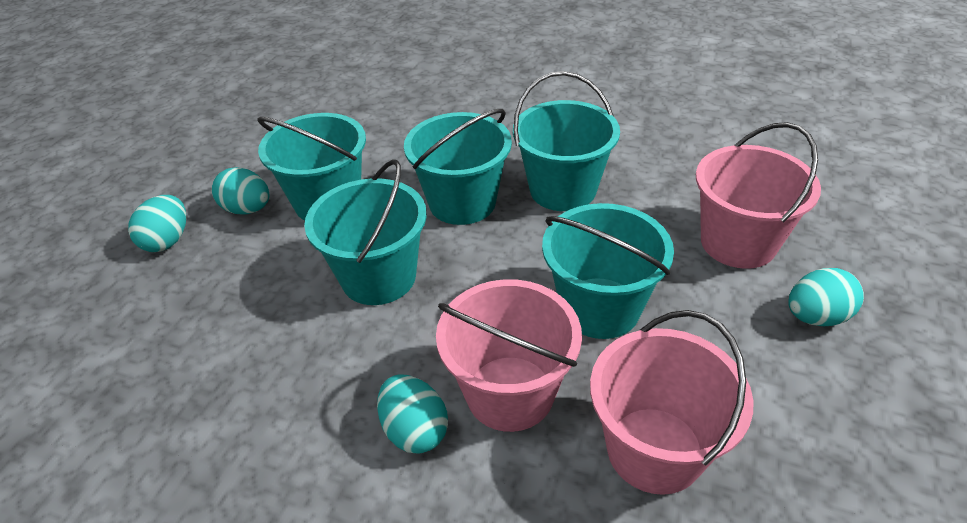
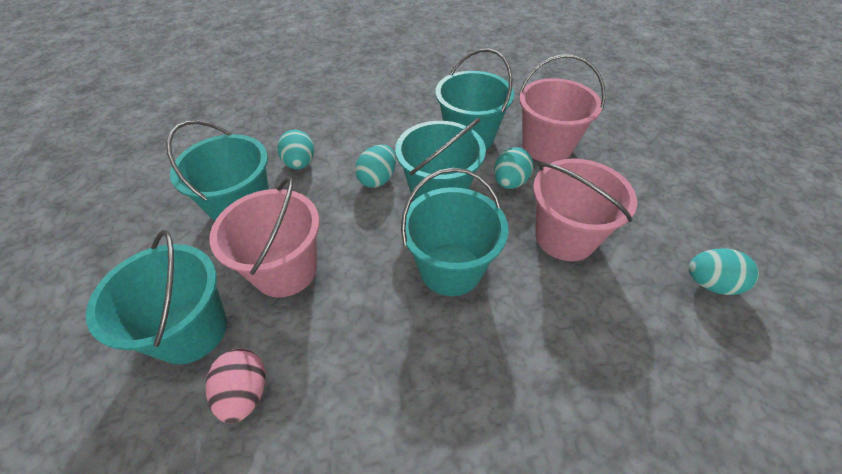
pink egg: none = 0 -> [205,348,265,424] = 1

